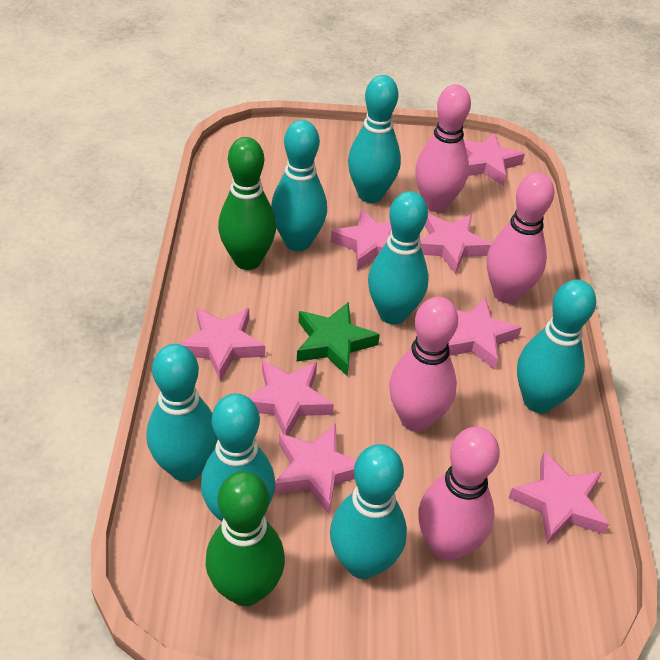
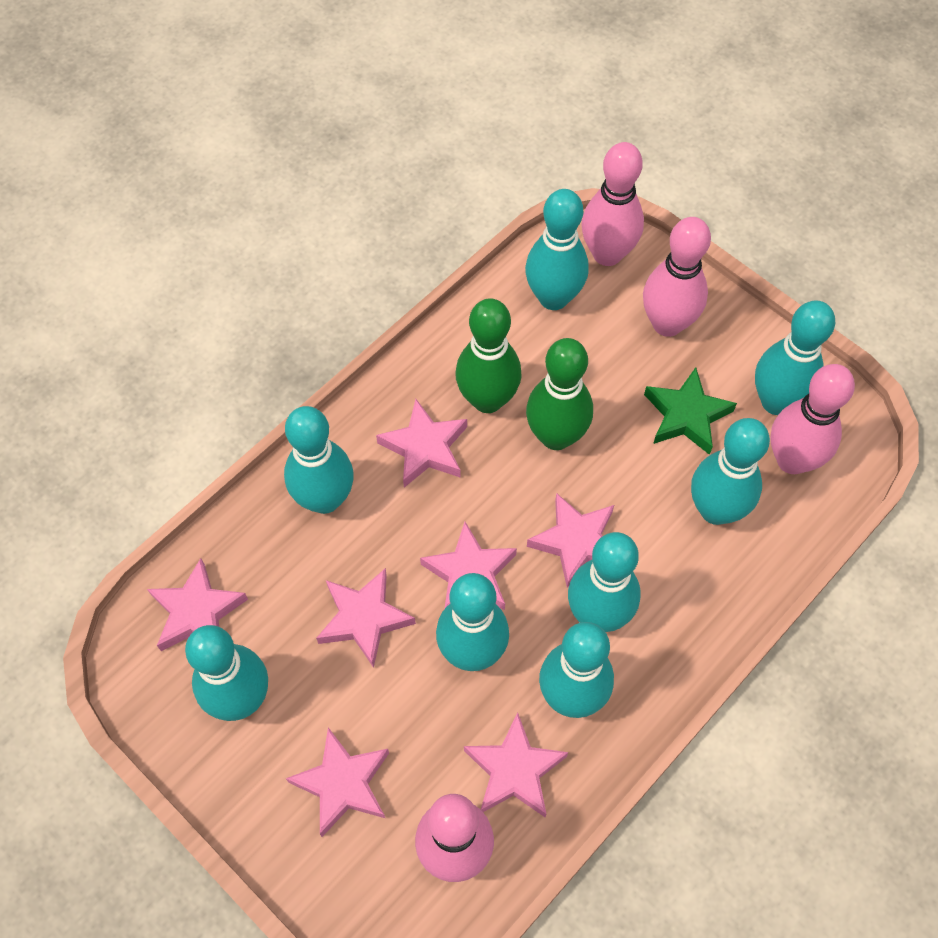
pink star: [179,308,265,381] [248,360,334,436] [274,424,356,514] [331,208,392,270] [420,214,491,274] [449,297,522,370] [464,133,525,186] [508,451,609,544] = 8 -> [147,558,248,651] [286,727,389,837] [316,568,416,668] [376,399,467,488] [420,522,517,610] [464,712,568,817] [527,493,614,588] = 7
turquoise bowling pin: [147,344,218,482] [201,393,275,521] [271,120,327,251] [330,444,407,579] [348,75,401,203] [368,191,429,325] [517,279,596,413] = 7 -> [185,625,268,721] [284,406,354,514] [436,573,509,671] [525,189,589,310] [539,622,614,718] [568,532,640,632] [691,418,770,525] [755,301,835,415] = 8

